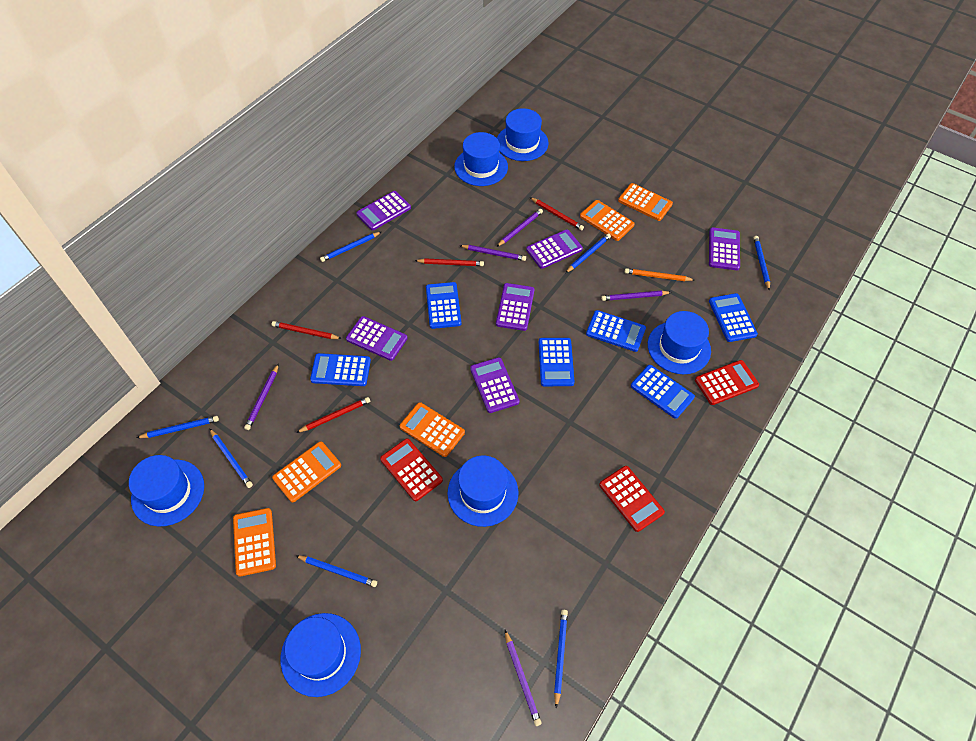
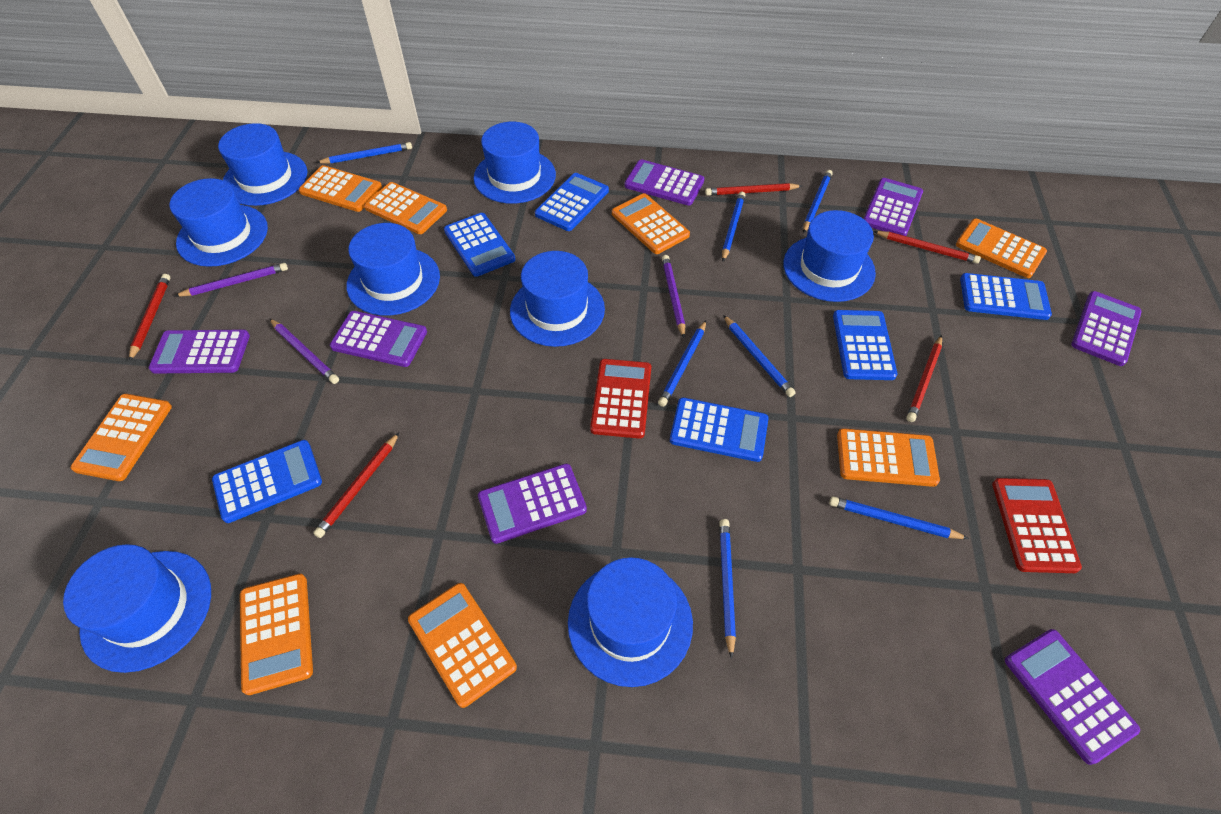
blue hat: [129,455,204,526] [280,613,361,697] [448,456,518,527] [454,132,508,186] [497,108,549,161] [648,311,711,374] = 6 -> [63,544,211,673] [170,178,268,267] [218,123,307,206] [347,223,440,316] [474,122,556,204] [510,251,605,347] [568,557,693,687] [783,210,876,302] = 8
orange calculator: [233,508,276,577] [272,441,341,502] [400,402,465,457] [580,200,635,241] [618,183,673,221] = 5 -> [71,394,172,481] [240,574,313,695] [299,165,382,212] [364,182,447,234] [408,583,517,708] [612,193,690,254] [837,428,940,487] [956,219,1047,278] = 8
orange pencil: [625,268,694,281] = 1 -> none = 0
purple calculator: [346,316,408,361] [356,191,411,230] [470,357,519,413] [496,283,535,331] [526,229,583,269] [709,227,740,270] = 6 -> [149,330,250,374] [330,311,427,367] [478,464,587,544] [625,159,704,206] [864,178,923,236] [1005,629,1140,765] [1071,291,1142,366] = 7
purple pencil: [244,364,279,430] [459,245,526,261] [496,209,543,247] [505,630,542,726] [601,290,671,301] = 5 -> [175,263,288,297] [270,319,339,384] [662,255,685,338] = 3
red calculator: [380,438,443,501] [599,466,665,532] [695,360,759,405] = 3 -> [590,359,651,439] [992,478,1082,573] = 2
red pencil: [272,321,342,339] [296,397,370,433] [415,258,484,266] [530,197,584,230] = 4 -> [129,274,171,362] [313,433,399,538] [705,183,802,196] [873,231,981,264] [906,335,942,422] = 5

